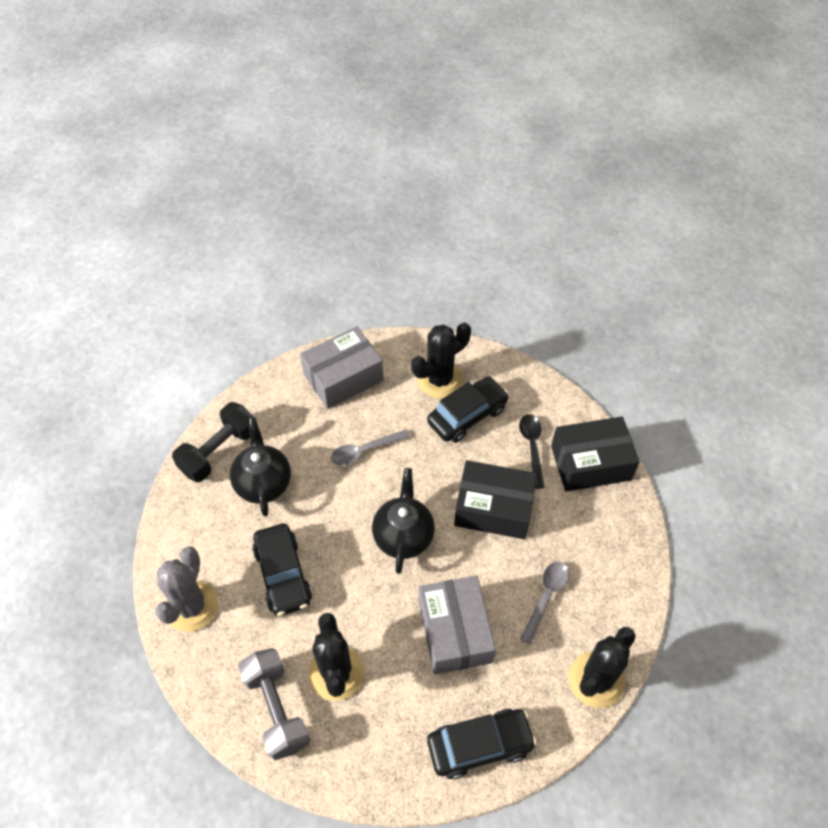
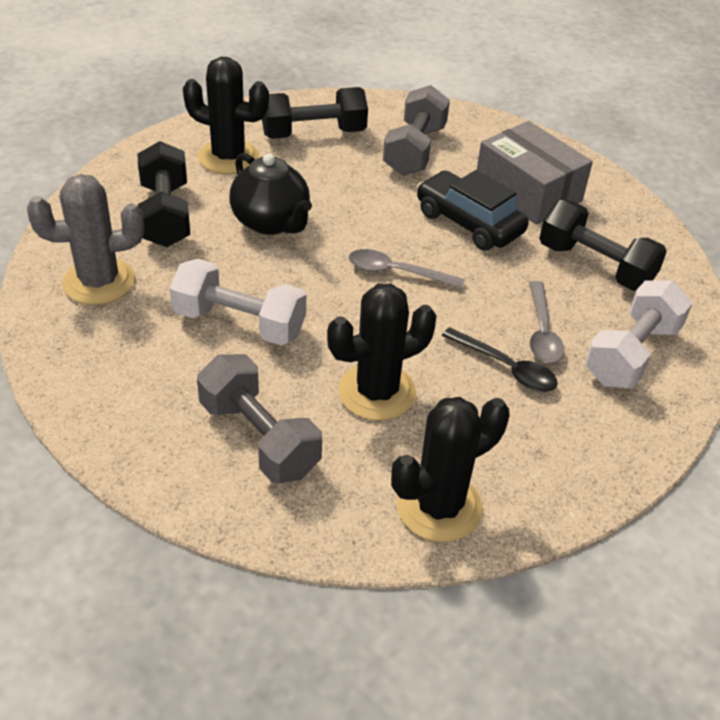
black box: [454,460,537,539] [551,416,640,491] = 2 -> none = 0
black car: [252,524,312,616] [427,376,509,443] [427,709,537,779] = 3 -> [417,170,529,251] = 1
black dumbbell: [172,402,254,482] = 1 -> [138,141,190,247] [262,87,368,139] [539,200,667,291] = 3
black teapot: [230,417,291,516] [372,468,435,574] = 2 -> [229,153,312,235] = 1
grey box: [300,326,383,409] [419,576,496,675] = 2 -> [477,121,593,225] = 1
grey dumbbell: [238,648,310,760] = 1 -> [197,354,322,483] [383,85,450,176] = 2
white dumbbell: none = 0 -> [170,259,306,345] [585,280,693,388] = 2

